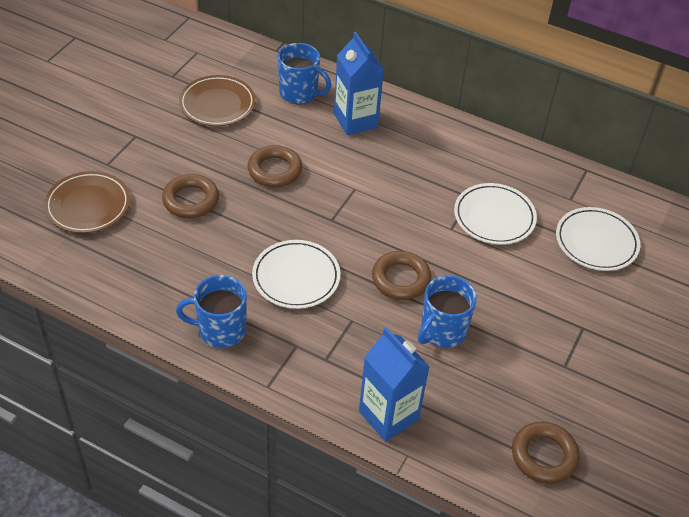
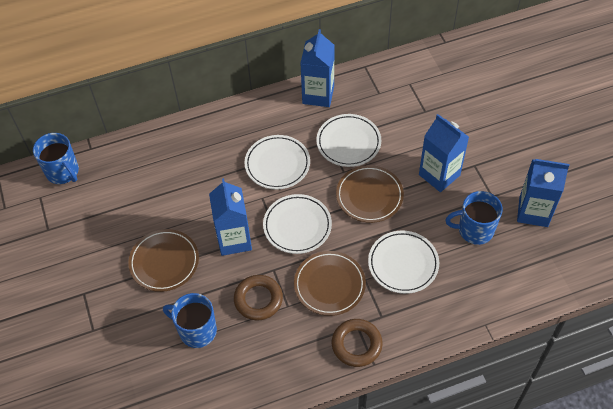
blue carton: [334,32,384,135] [359,327,430,442] = 2 -> [209,178,252,256] [300,29,334,107] [419,114,469,192] [517,159,570,227] = 4
brown plate: [44,171,130,233] [179,75,256,126] = 2 -> [128,229,199,292] [294,251,366,316] [336,165,404,223] = 3
brown ring: [162,174,219,218] [247,145,302,187] [372,251,431,300] [512,422,580,484] = 4 -> [234,275,283,321] [332,319,383,367] = 2
white plate: [252,240,340,309] [454,183,537,245] [556,207,640,271] = 3 -> [245,135,310,190] [263,194,332,254] [316,114,381,167] [368,231,439,294] = 4

